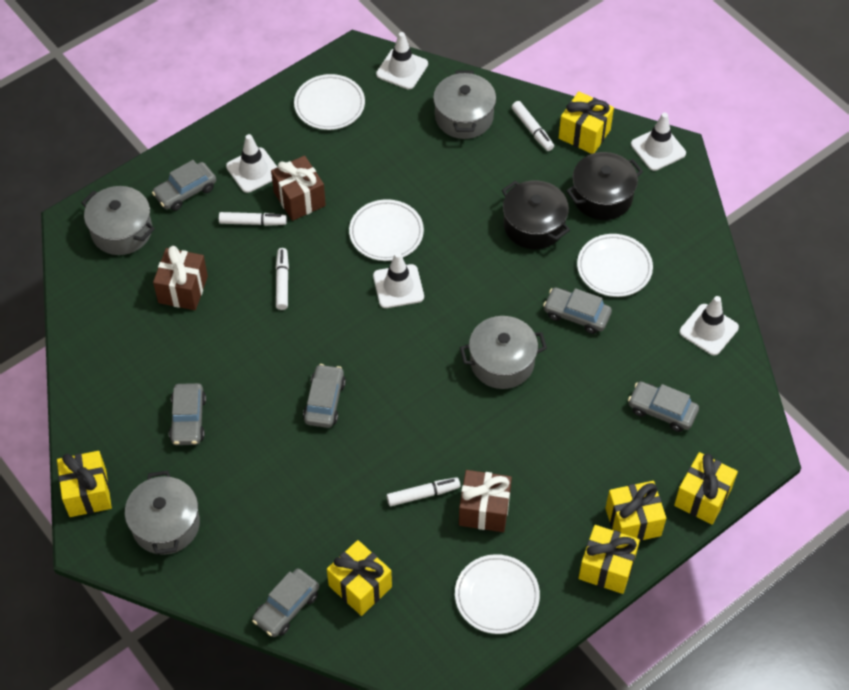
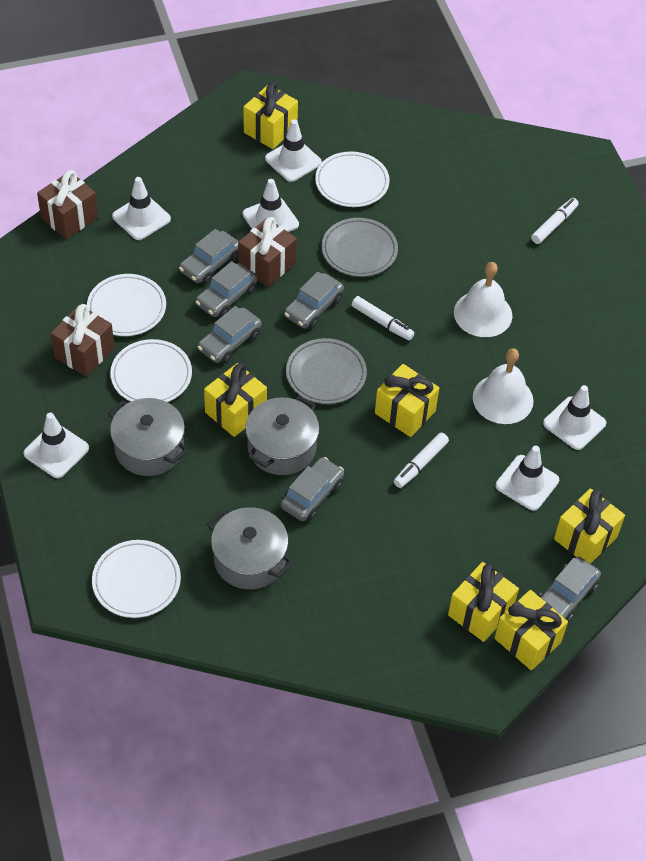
black pot: [502,180,570,249] [566,152,643,220] = 2 -> none = 0
grey plate: none = 0 -> [286,338,367,404] [322,218,398,277] = 2
grey pot: [81,186,155,255] [125,470,200,555] [433,71,496,139] [460,316,547,389] = 4 -> [108,398,188,476] [207,507,293,589] [245,396,319,475] = 3
white bell: none = 0 -> [454,262,512,337] [473,348,534,424] = 2
white marker: [219,212,287,226] [276,248,289,310] [387,477,460,506] [512,101,554,151] = 4 -> [352,296,415,341] [394,433,449,488] [531,198,579,244] = 3
white traffic cone: [226,134,277,193] [373,252,424,308] [376,32,428,90] [631,113,686,171] [680,296,739,355] = 5 -> [23,413,89,478] [112,177,171,240] [243,179,299,232] [265,119,322,182] [495,446,559,511] [543,385,606,450] = 6

